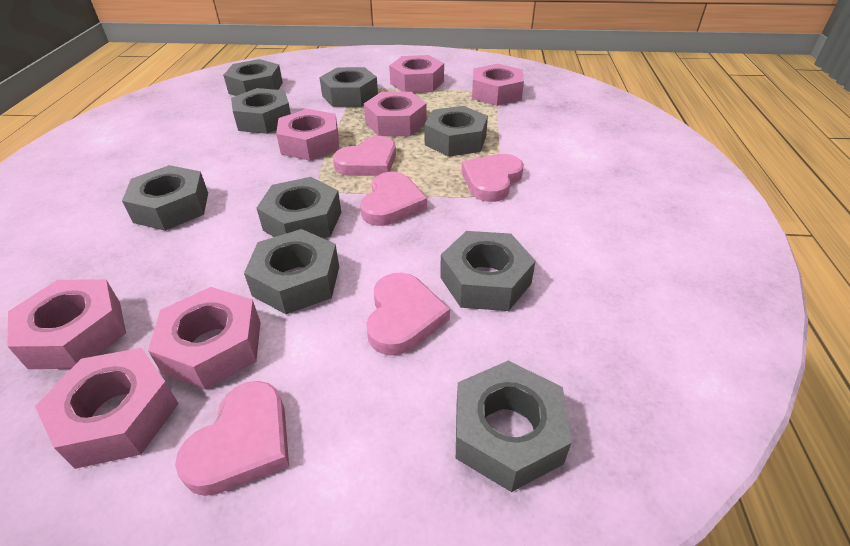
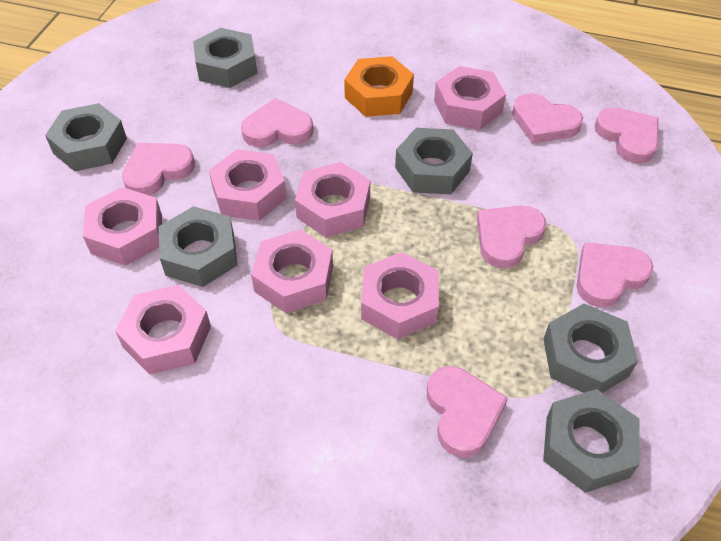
grey nut: [122,165,208,231] [223,59,283,96] [231,88,291,134] [244,229,339,314] [257,177,341,238] [319,67,378,107] [424,106,488,157] [440,231,536,311] [456,361,572,492] = 9 -> [45,103,127,172] [158,206,237,287] [193,28,257,88] [395,128,473,194] [543,304,638,393] [543,389,640,493] = 6
orange nut: none = 0 -> [344,56,414,117] = 1
pink heart: [175,381,289,496] [333,136,396,176] [360,172,427,226] [366,273,450,355] [461,154,524,202] = 5 -> [122,143,195,195] [241,98,313,147] [427,366,508,457] [477,205,546,268] [512,93,583,144] [577,242,653,307] [595,107,659,163] = 7

